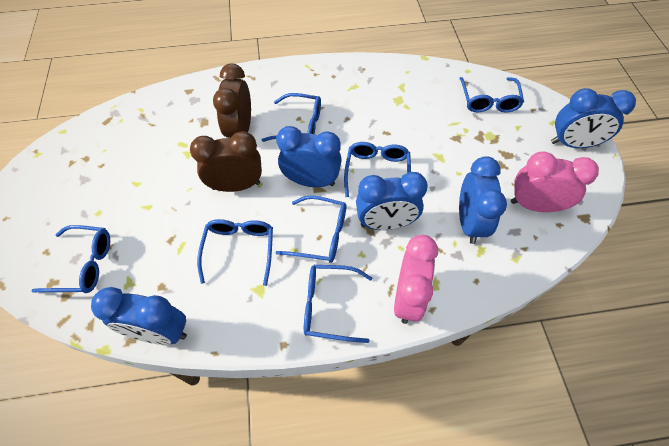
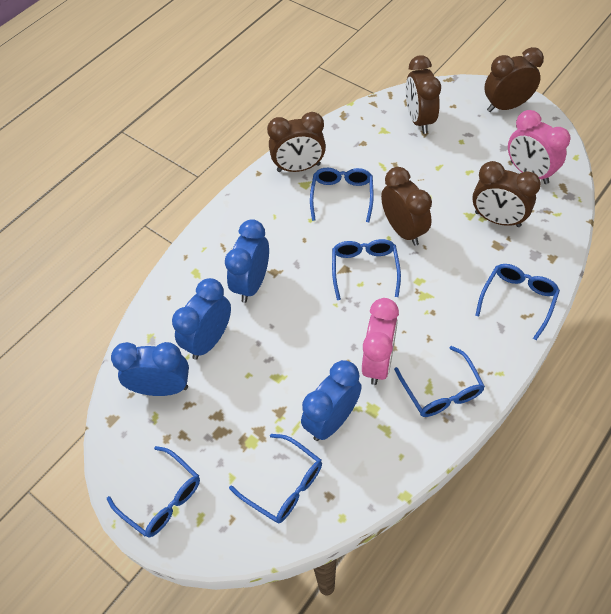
blue clock: [91,287,187,345] [276,126,342,187] [356,172,428,230] [459,156,507,244] [551,88,636,148] = 5 -> [111,342,189,396] [172,278,231,360] [225,219,269,303] [301,360,362,441] = 4
blue glasses: [32,225,110,293] [197,219,273,286] [262,93,321,142] [275,195,346,263] [304,265,372,343] [344,142,411,197] [459,77,524,113] = 7 -> [107,446,200,537] [229,434,322,523] [310,168,374,222] [332,239,401,300] [394,346,485,417] [475,264,560,340] = 6
brown clock: [190,131,262,192] [213,63,251,138] = 2 -> [267,112,326,172] [381,167,432,246] [406,55,441,134] [472,161,541,227] [484,47,544,112] = 5

